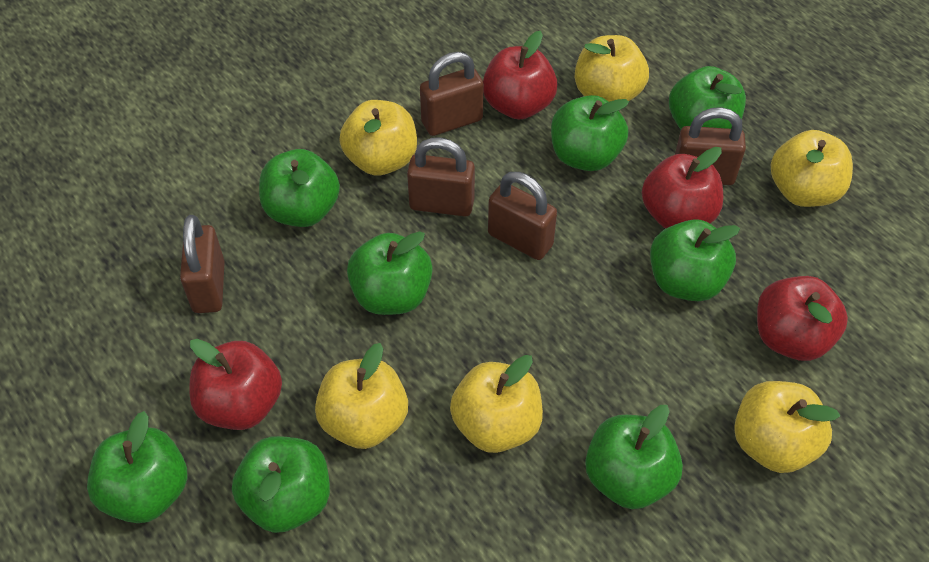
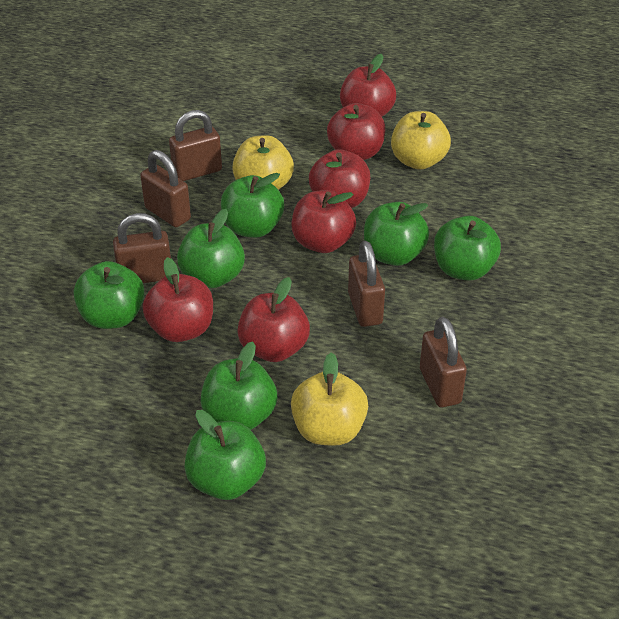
green apple: [87,411,187,523] [232,436,330,533] [259,149,340,227] [347,231,433,315] [551,95,629,171] [585,405,683,509] [650,219,740,301] [669,66,746,130] = 8 -> [74,261,145,329] [177,209,245,288] [184,410,266,500] [201,342,277,430] [221,173,284,238] [364,202,429,266] [434,216,501,281] = 7
red apple: [190,339,282,430] [483,31,558,120] [642,147,723,229] [757,276,848,361] = 4 -> [143,257,213,342] [237,277,310,362] [292,190,356,253] [309,150,370,208] [327,103,385,160] [340,54,396,117] = 6
yellow apple: [315,343,408,449] [339,100,417,175] [450,355,543,453] [575,35,649,102] [734,381,840,473] [771,130,853,207] = 6 -> [232,135,294,190] [291,352,368,446] [391,111,451,170] = 3

